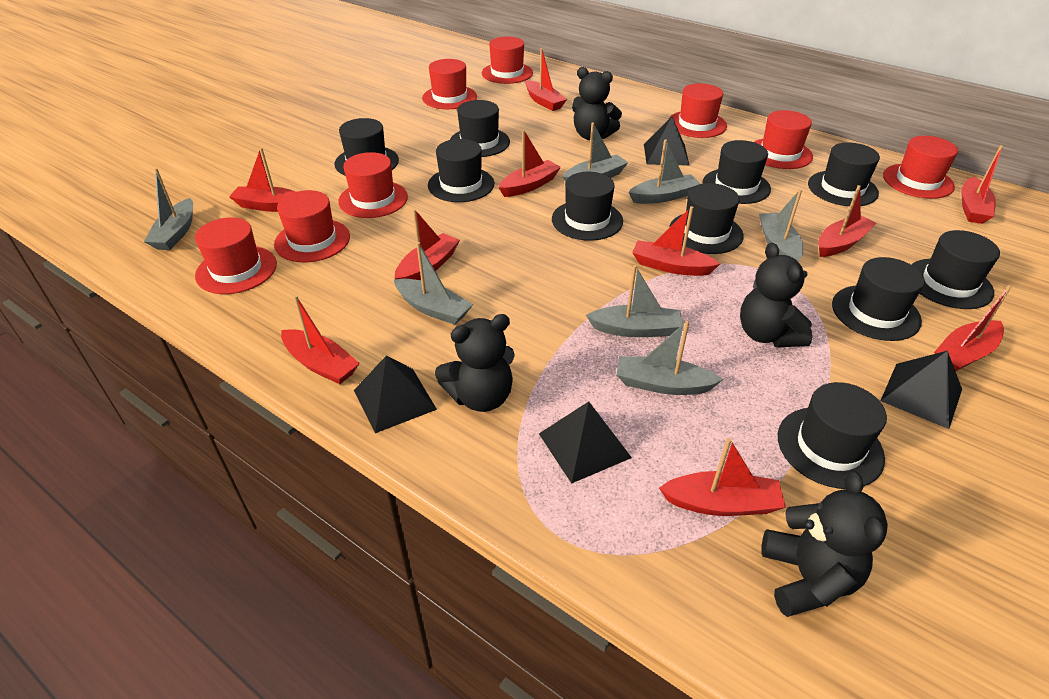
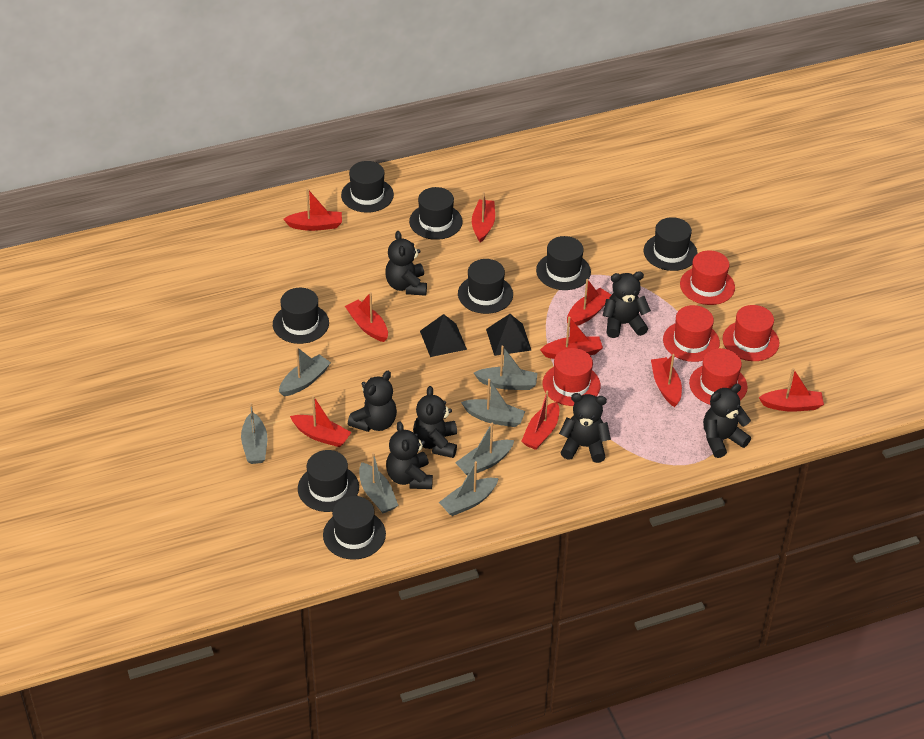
black hat: [334,118,399,176] [428,139,494,202] [450,100,510,157] [552,172,623,241] [669,183,744,254] [703,140,771,204] [778,382,887,489] [808,142,880,206] [832,257,925,341] [911,230,1000,309] = 10 -> [273,288,329,344] [298,450,359,512] [323,496,386,560] [341,161,394,213] [409,187,463,240] [458,259,513,314] [536,236,591,290] [644,217,698,271] = 8
black pyramid: [354,355,437,433] [539,401,632,483] [644,116,690,166] [880,351,962,429] = 4 -> [420,314,467,357] [486,314,531,356] = 2
black teddy bear: [435,314,515,412] [572,67,622,140] [740,243,812,348] [761,471,888,617] = 4 -> [348,371,397,432] [385,231,427,296] [386,421,433,489] [413,386,457,458] [559,393,611,463] [603,271,651,338] [703,384,751,458] = 7
red boat: [229,148,296,212] [281,295,360,384] [395,209,460,280] [498,130,561,197] [525,48,567,111] [632,206,720,276] [659,438,786,516] [818,185,877,257] [934,285,1012,372] [961,145,1003,224] = 10 -> [283,188,342,231] [290,396,352,447] [345,292,388,342] [472,192,495,243] [521,390,559,450] [540,316,603,359] [567,279,611,326] [651,354,682,407] [759,368,824,412] = 9
red hat: [195,217,277,294] [274,190,350,262] [338,152,408,218] [422,59,477,109] [482,36,533,84] [669,83,727,138] [754,110,813,169] [883,136,958,199] = 8 -> [543,348,601,406] [663,305,720,362] [680,250,735,305] [689,348,748,404] [723,305,779,361] = 5

